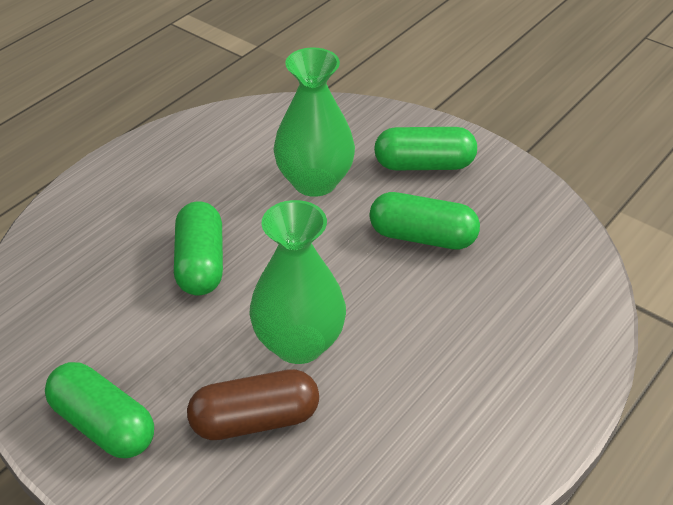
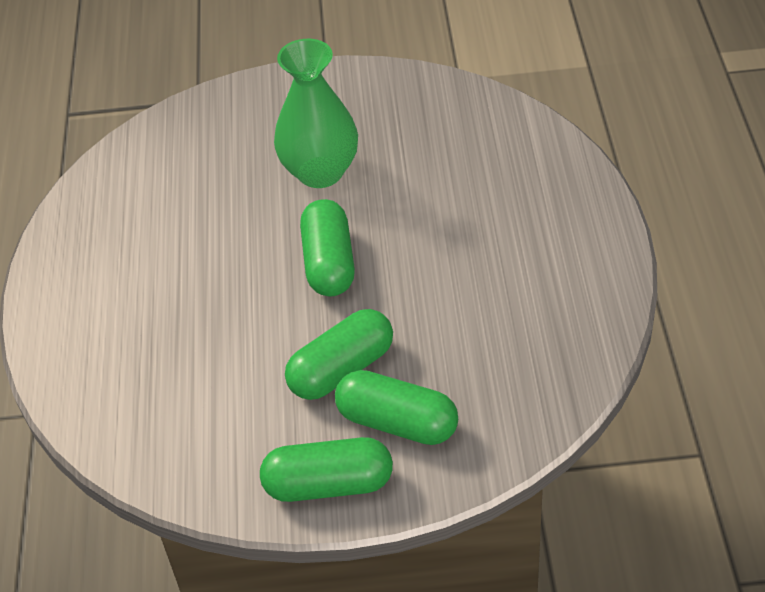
brown capsule: [187,369,319,440] = 1 -> none = 0
green vase: [249,200,346,364] [274,47,355,197] = 2 -> [274,39,358,188] = 1

